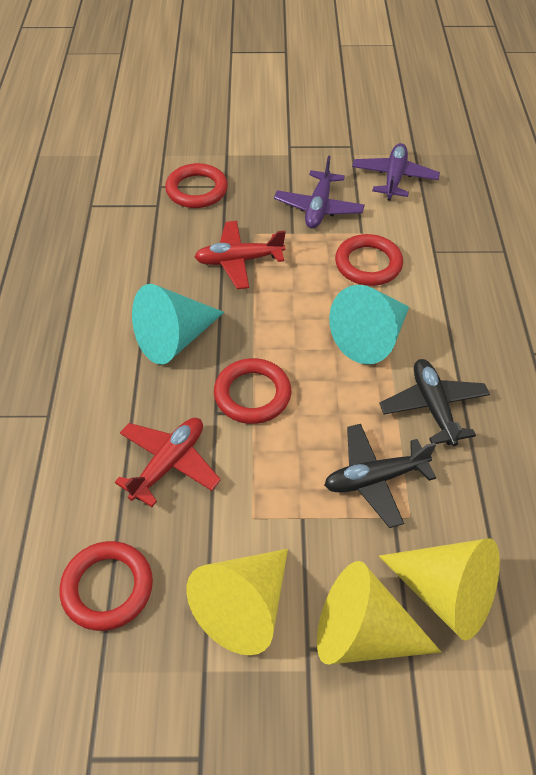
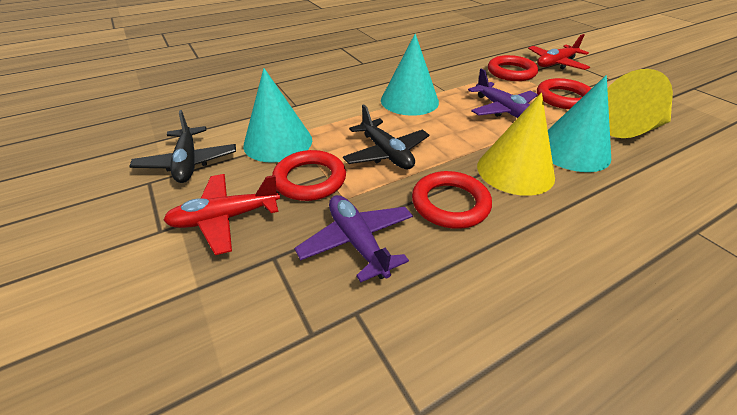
turquoise cone: [132,284,224,364] [329,285,409,364] = 2 -> [243,68,312,163] [381,34,439,116] [548,75,611,172] = 3
yellow cone: [186,549,288,655] [317,561,441,664] [379,538,500,641] = 3 -> [477,93,555,196] [607,69,673,138] = 2

